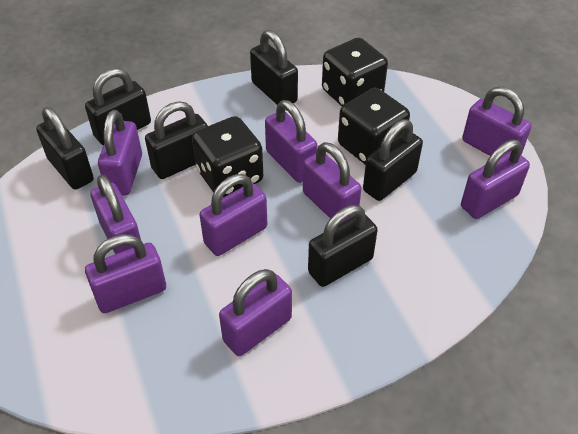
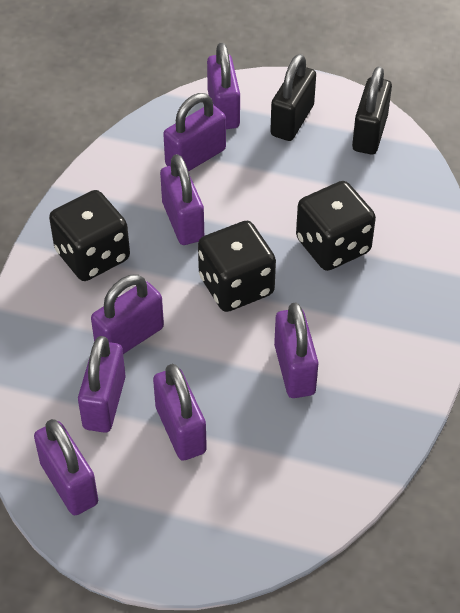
black padlock: [36,107,94,190] [85,68,151,145] [145,101,208,179] [250,30,298,105] [308,205,378,287] [363,119,423,201] = 6 -> [270,54,316,141] [352,66,392,154] = 2
purple padlock: [85,234,166,313] [90,175,141,254] [98,110,142,196] [199,174,267,256] [219,269,292,356] [265,100,317,183] [303,142,362,222] [461,140,530,219] [462,87,532,156] = 9 -> [34,419,98,515] [78,336,126,433] [91,274,164,354] [153,364,207,461] [160,154,204,245] [163,93,226,172] [207,43,240,129] [274,303,319,398] = 8

